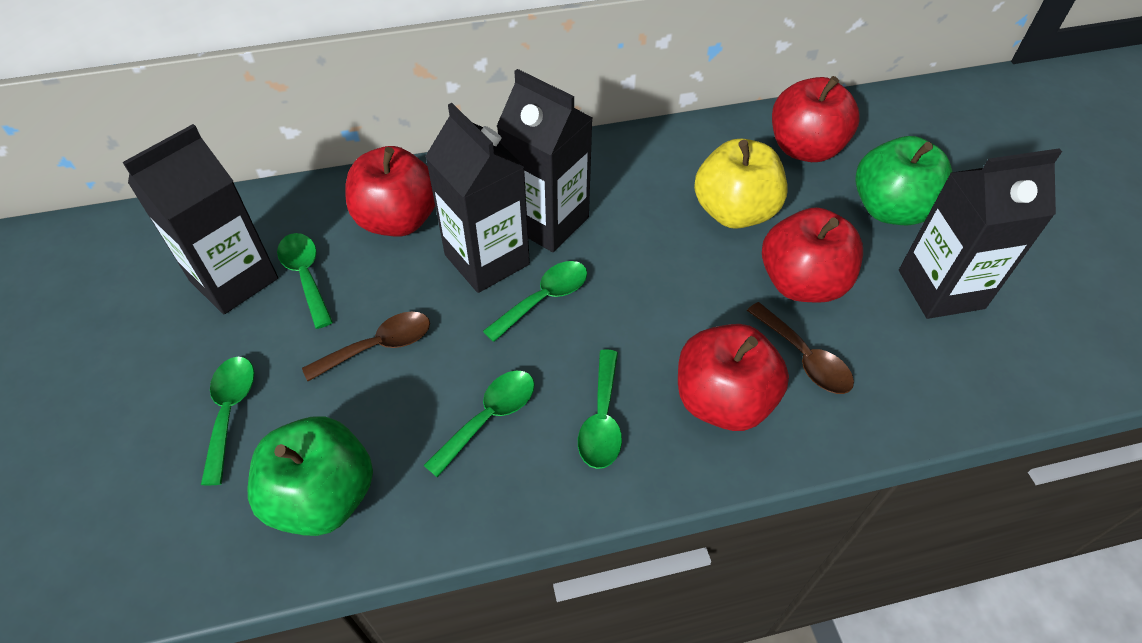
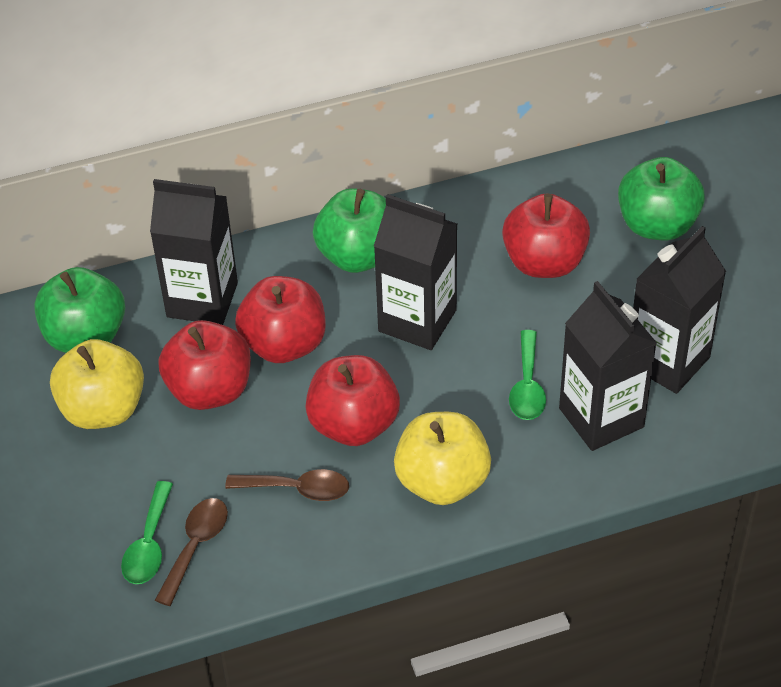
green apple: [247,416,373,536] [855,136,952,225] = 2 -> [34,267,125,353] [313,188,386,273] [618,157,705,241] = 3
green spoon: [201,357,254,485] [277,233,333,329] [424,370,535,477] [483,261,587,342] [578,349,622,469] = 5 -> [121,481,173,584] [509,330,546,420] = 2
yellow apple: [694,139,788,229] = 1 -> [50,339,144,429] [394,412,491,505] = 2

